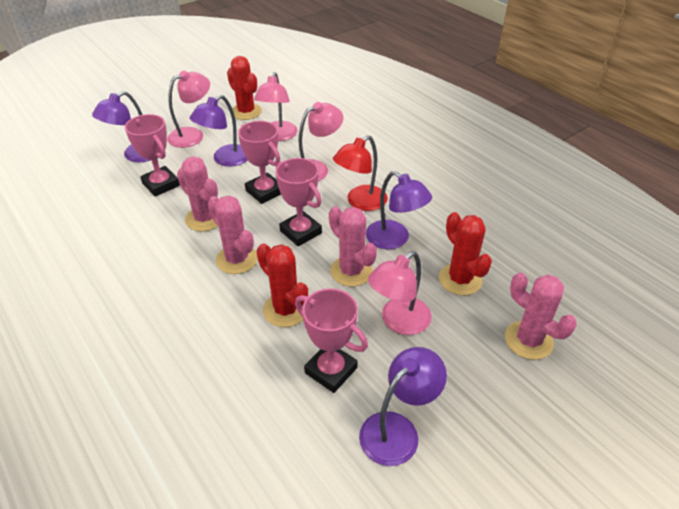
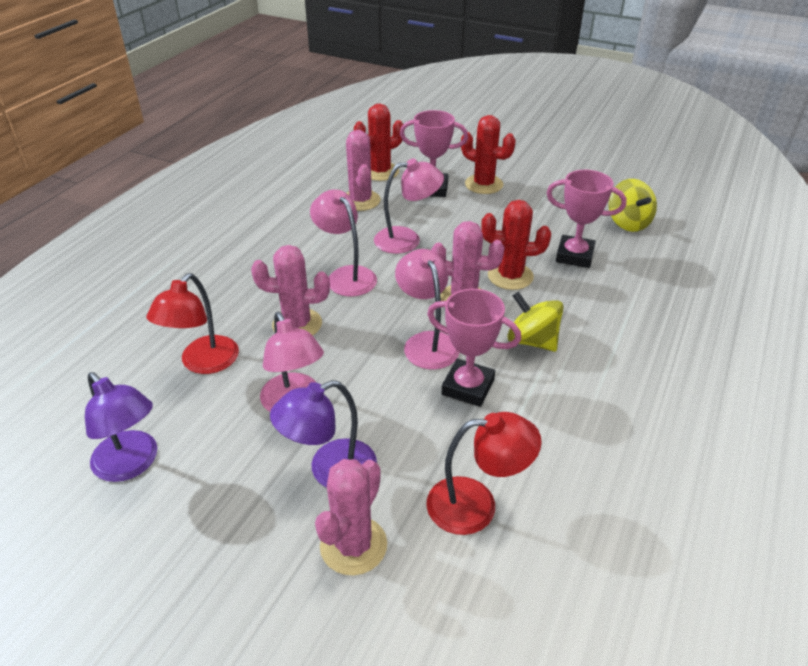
pink trophy: [125,114,180,197] [238,121,281,204] [275,158,322,246] [295,288,368,393] = 4 -> [400,110,468,197] [427,289,521,407] [547,170,627,268] = 3
purple lamp: [92,91,150,162] [190,95,248,167] [359,347,447,466] [366,171,432,249] = 4 -> [85,372,157,482] [270,380,377,488] = 2
red lamp: [333,135,388,211] = 1 -> [146,273,239,374] [426,412,542,535] = 2
yellow spinning top: none = 0 -> [507,292,564,352] [608,179,657,232] = 2

